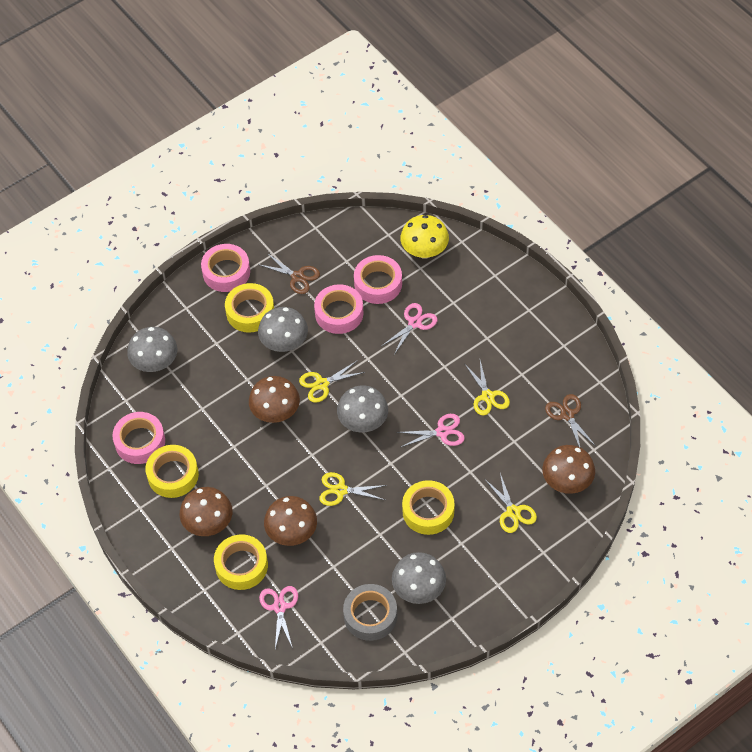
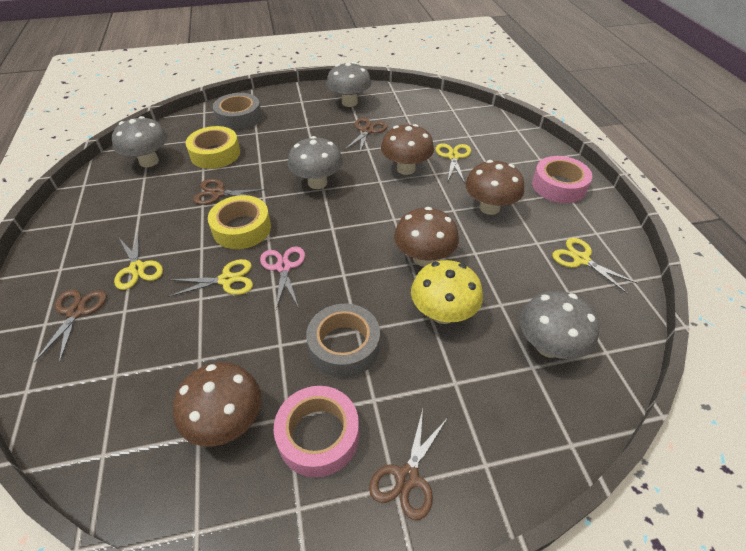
brown scissors: [258,253,320,294] [545,394,596,447] = 2 -> [34,290,107,364] [193,179,267,205] [345,118,388,152] [369,409,447,520] = 4
grey tape: [343,584,397,641] = 1 -> [213,93,262,130] [306,304,380,378] = 2
pink scissors: [259,586,298,649] [382,303,437,355] [397,414,465,447] = 3 -> [260,246,305,309] = 1
pink tape: [112,412,165,464] [201,244,250,292] [314,284,363,334] [354,255,402,304] = 4 -> [274,386,359,477] [532,156,592,203] = 2
yellow tape: [145,445,199,498] [214,534,268,590] [225,283,274,333] [402,480,454,535] = 4 -> [186,126,240,169] [208,195,271,249] = 2

